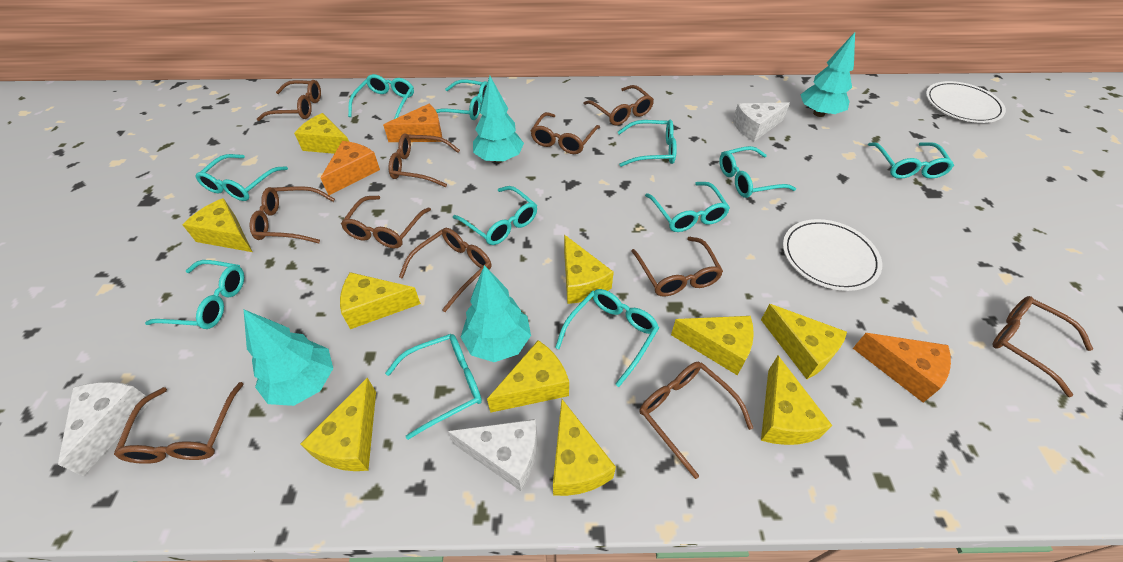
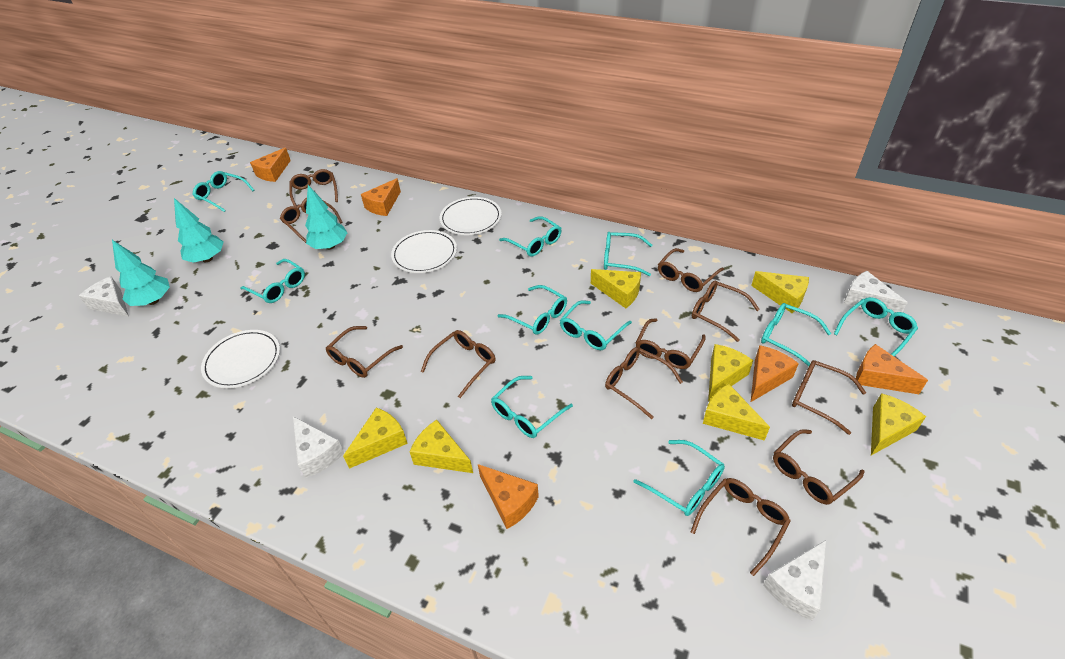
orange cheese: [321,141,380,195] [383,104,442,142] [853,333,951,403] = 3 -> [250,148,291,182] [361,178,401,216] [478,464,539,529] [751,345,799,402] [856,344,928,394] = 5
turquoise glasses: [145,260,244,329] [196,154,288,201] [348,74,414,119] [385,334,482,440] [436,80,488,120] [453,186,537,245] [555,289,659,387] [618,120,677,167] [645,182,730,232] [719,146,796,198] [868,142,954,179] = 11 -> [193,171,254,212] [240,259,305,303] [491,376,573,438] [497,285,567,335] [499,216,561,257] [560,300,632,350] [604,232,652,276] [633,440,725,516] [761,303,831,366] [834,297,918,356] = 10
turquoise tree: [244,310,333,406] [461,265,531,362] [473,76,524,163] [801,32,855,117] = 4 -> [112,240,170,306] [174,198,224,263] [305,185,348,250] = 3
white cheese: [58,382,152,476] [448,419,537,491] [733,102,790,142] = 3 -> [79,276,129,316] [293,417,344,478] [763,540,826,620] [844,271,908,315] = 4
white plate: [783,219,882,291] [926,81,1006,123] = 2 -> [201,330,280,388] [391,230,457,273] [440,197,502,235] = 3
yellow cheese: [182,198,252,252] [294,113,349,154] [300,378,376,471] [340,272,421,329] [487,340,569,413] [553,399,616,496] [564,235,614,304] [671,316,754,375] [761,304,847,379] [761,356,833,445] = 10 -> [343,407,408,469] [409,420,473,473] [591,269,641,308] [703,384,770,441] [708,344,753,401] [751,271,809,313] [871,393,926,455] = 7

